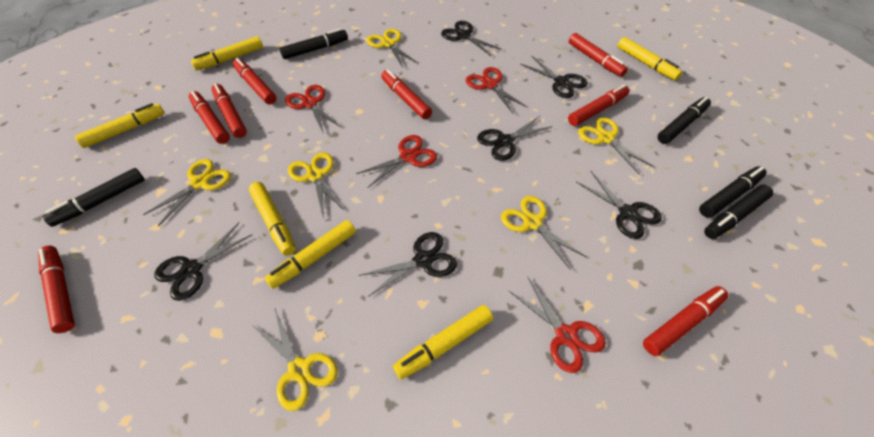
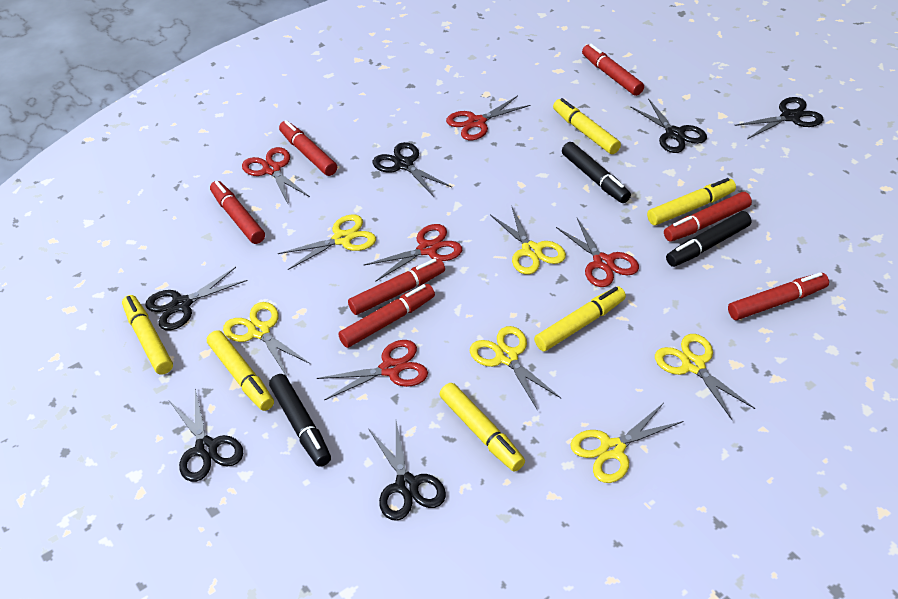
black marker: [43,168,145,227] [279,28,348,59] [658,97,711,144] [699,166,766,218] [704,185,773,239] = 5 -> [269,374,331,467] [562,142,631,203] [666,211,751,267] = 3
red marker: [38,246,75,333] [189,91,230,144] [211,84,247,138] [233,58,276,104] [381,69,432,119] [568,85,629,126] [569,33,628,77] [643,286,728,356] = 8 -> [210,181,265,244] [279,120,337,176] [338,284,435,348] [348,258,445,315] [582,44,644,96] [664,192,752,241] [728,272,829,320] = 7
red scissors: [285,85,342,134] [356,135,437,188] [466,67,528,113] [509,276,606,373] = 4 -> [242,147,310,204] [317,340,428,400] [364,224,462,282] [446,96,531,140] [556,218,639,287] = 5

